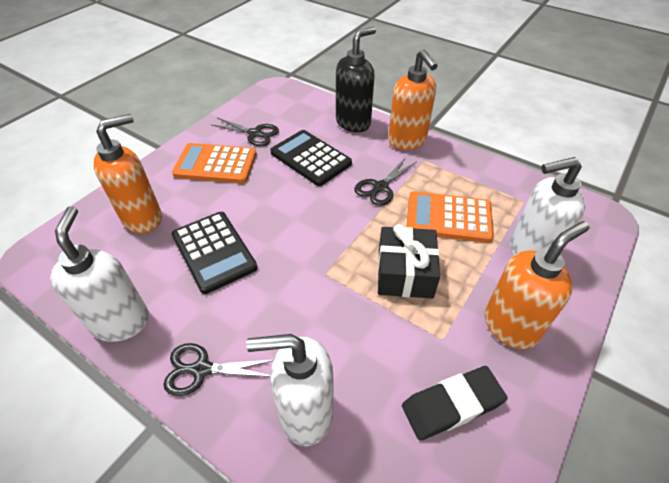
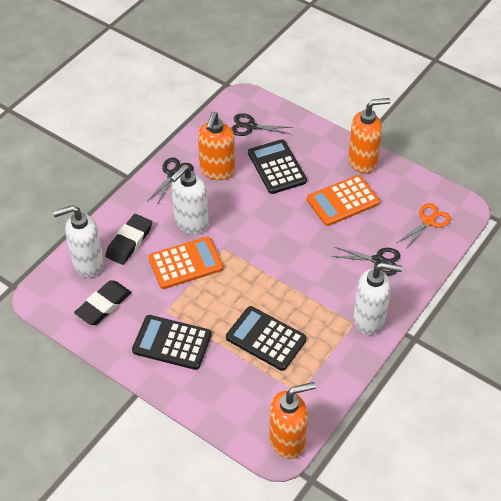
black calculator: [172,212,258,294] [270,130,352,186] = 2 -> [132,315,212,370] [226,306,307,371] [248,139,307,194] = 3
black eraser: [402,366,507,441] = 1 -> [74,280,131,325] [105,214,152,265] = 2
black gift: [378,224,440,299] = 1 -> none = 0
black soap dispenser: [336,27,376,132] = 1 -> none = 0
orange scissors: none = 0 -> [397,203,451,250] = 1

